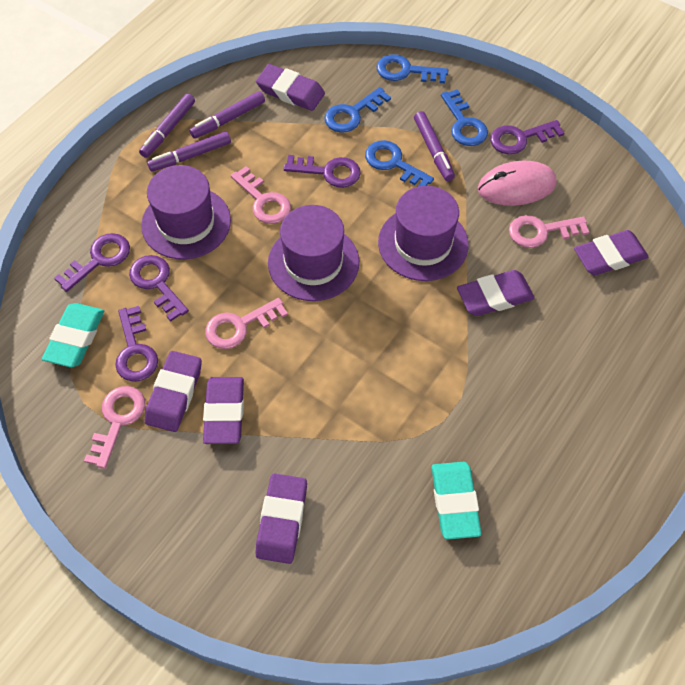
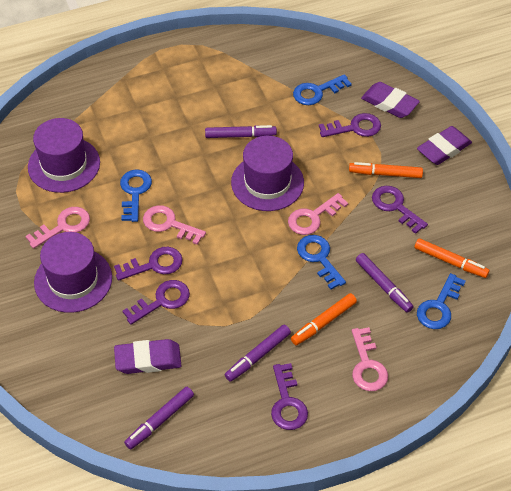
orange marker: none = 0 -> [291,293,357,345] [349,162,423,178] [414,238,490,278] = 3
pink mouse: [478,161,557,206] = 1 -> none = 0
purple eraser: [145,351,202,432] [203,377,244,444] [255,473,307,564] [256,64,325,111] [457,270,535,316] [574,230,648,275] = 6 -> [114,339,181,374] [361,82,420,118] [417,126,472,165] = 3
turquoise eraser: [42,303,104,367] [432,462,482,540] = 2 -> none = 0

